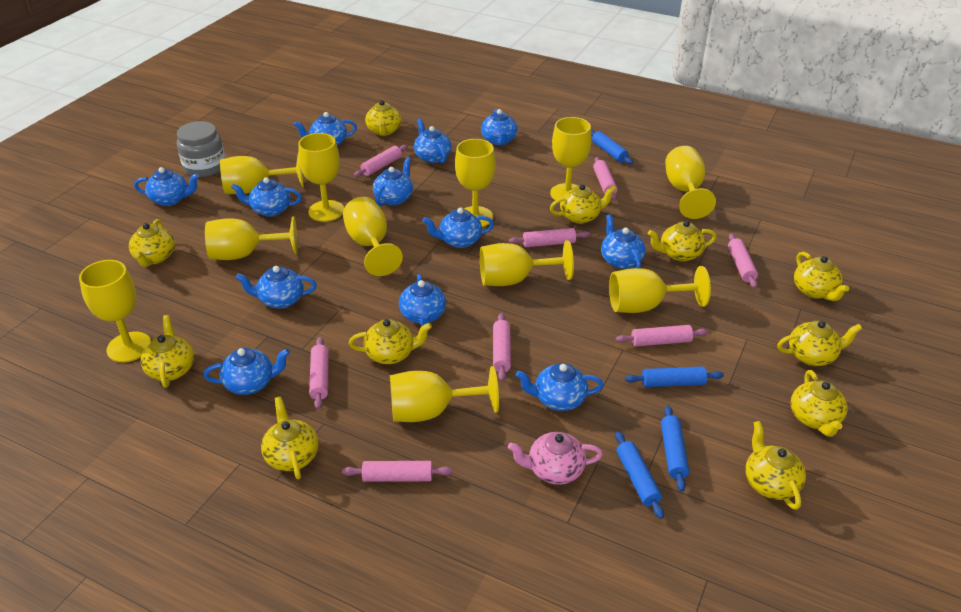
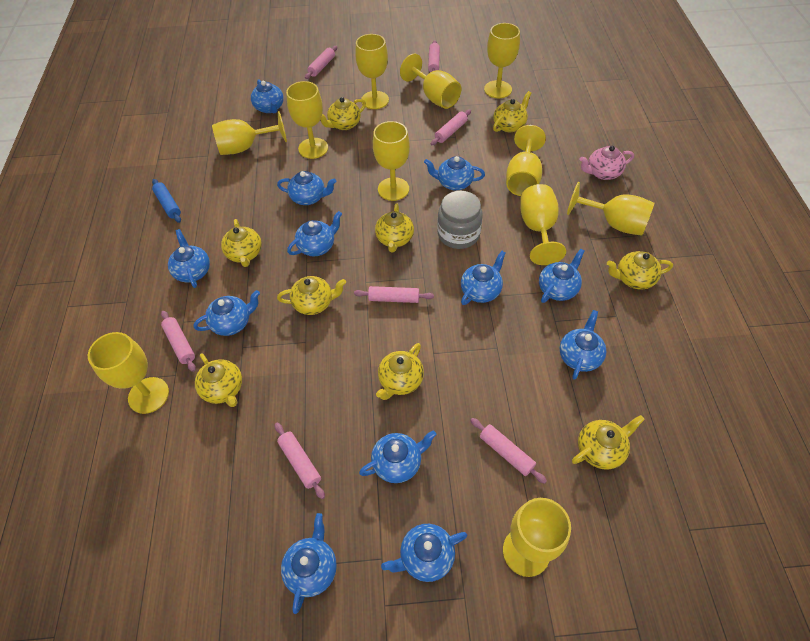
blue rolling pin: [591,130,633,164] [615,431,664,519] [625,367,724,387] [661,406,689,492] = 4 -> [152,179,181,223] = 1
pink rolling pin: [309,337,329,409] [342,461,453,482] [354,145,408,177] [493,313,511,381] [509,228,590,247] [593,157,617,200] [616,325,708,347] [728,234,758,288] = 8 -> [161,311,196,372] [275,423,325,499] [305,46,337,79] [354,286,434,303] [428,40,440,72] [431,109,471,145] [470,418,547,484] = 7
yellow teapot: [129,219,175,267] [141,315,194,388] [261,397,319,479] [349,319,432,364] [365,100,401,136] [550,184,616,224] [648,220,717,262] [745,421,806,510] [777,321,862,366] [791,370,848,437] [794,252,849,301] = 11 -> [195,353,242,407] [221,219,262,267] [277,276,346,315] [321,97,366,130] [375,204,414,252] [376,343,424,400] [493,91,531,132] [572,415,645,470] [607,251,673,289] = 9

